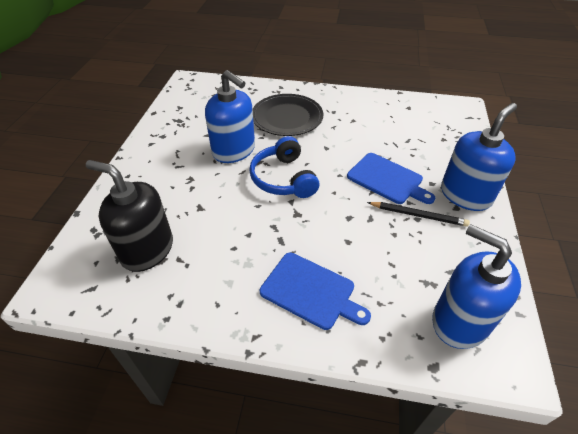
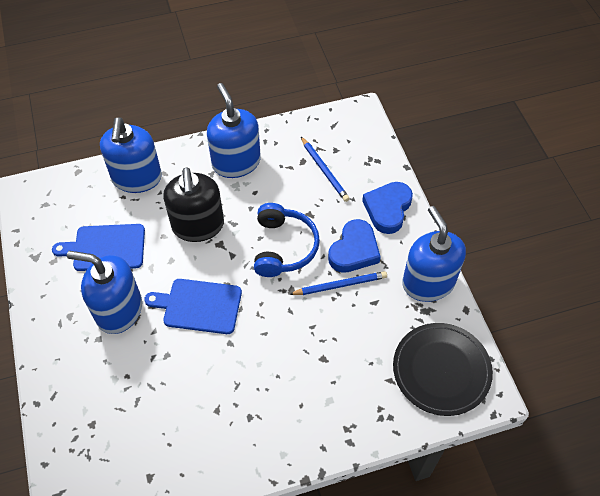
black pencil: [367,202,470,227] = 1 -> none = 0
blue heart: none = 0 -> [328,219,381,273] [362,182,413,234] = 2
blue pencil: none = 0 -> [289,271,387,295] [301,137,350,202] = 2
blue soap dispenser: [205,70,255,163] [432,225,521,349] [441,103,517,211] = 3 -> [67,251,142,334] [100,117,162,193] [207,83,261,178] [402,206,466,302] = 4

